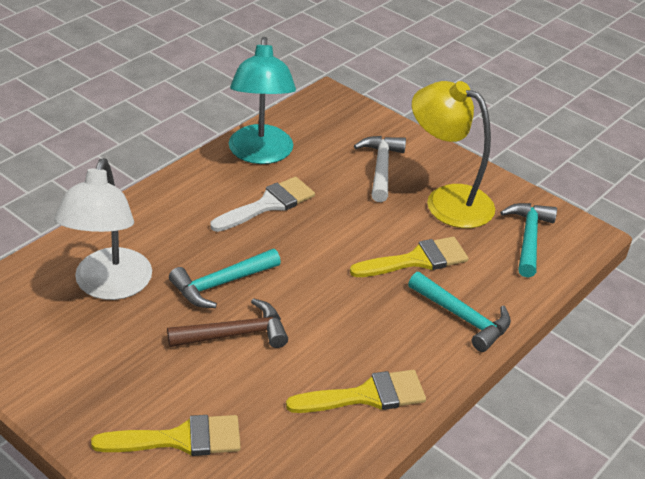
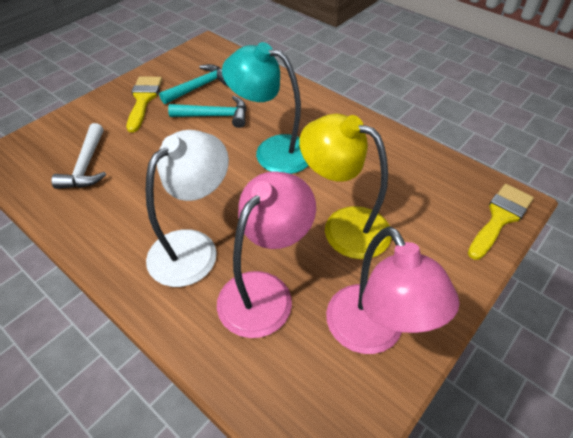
brown hammer: [167,298,288,348] = 1 -> none = 0
pink lamp: none = 0 -> [217,171,316,338] [326,227,459,354] = 2
turquoise hammer: [169,249,281,308] [408,272,511,352] [500,203,557,278] = 3 -> [159,64,228,104] [168,96,246,128] = 2
white brush: [210,177,315,232] = 1 -> none = 0
yellow brush: [91,415,241,456] [286,370,426,413] [350,237,468,277] = 3 -> [127,76,162,133] [468,184,534,260] = 2

